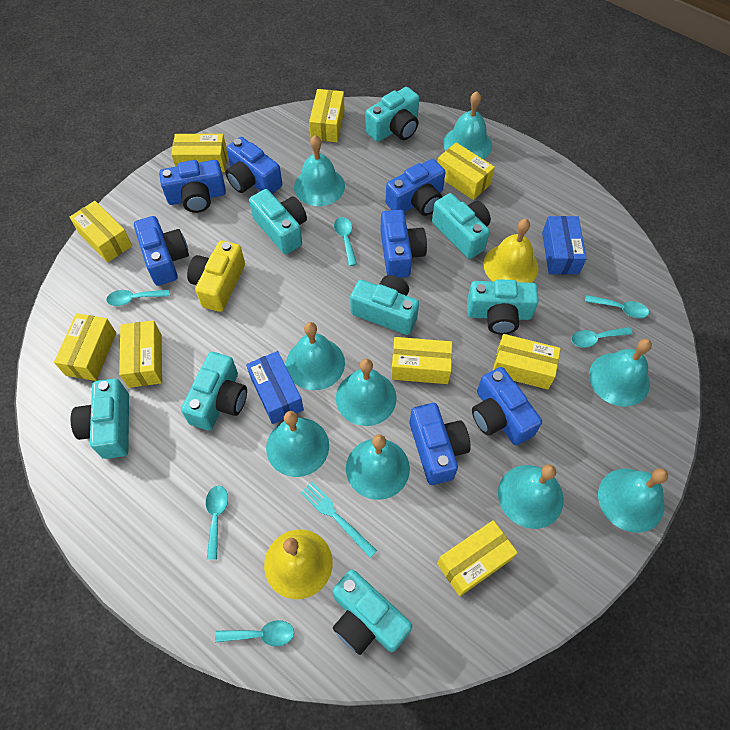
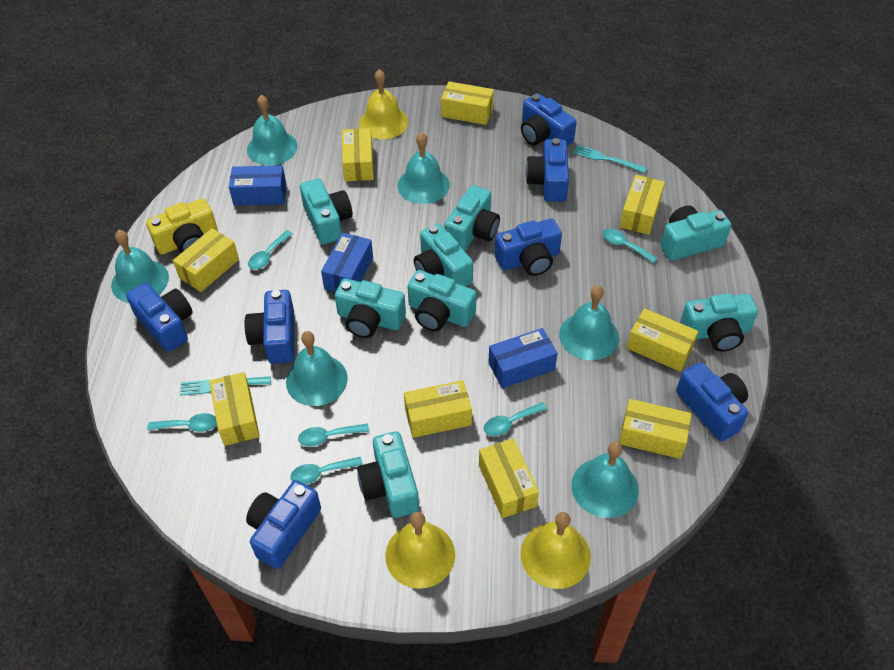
blue box: [246,351,304,424] [542,216,587,275] = 2 -> [229,165,286,206] [321,233,373,292] [488,328,558,388] = 3
turquoise bell: [266,411,329,477] [286,322,345,390] [294,135,345,206] [336,359,397,426] [346,434,410,500] [443,91,492,159] [498,464,564,529] [589,339,652,407] [598,468,668,533] = 9 -> [111,230,169,303] [247,95,298,165] [286,331,348,406] [398,132,450,204] [559,286,619,360] [572,442,639,518] = 6
turquoise fork: [300,482,377,558] = 1 -> [180,376,271,396] [573,145,647,173] = 2
yellow bell: [264,530,333,599] [483,219,538,283] = 2 -> [359,69,408,139] [385,512,455,589] [521,512,591,589] = 3

